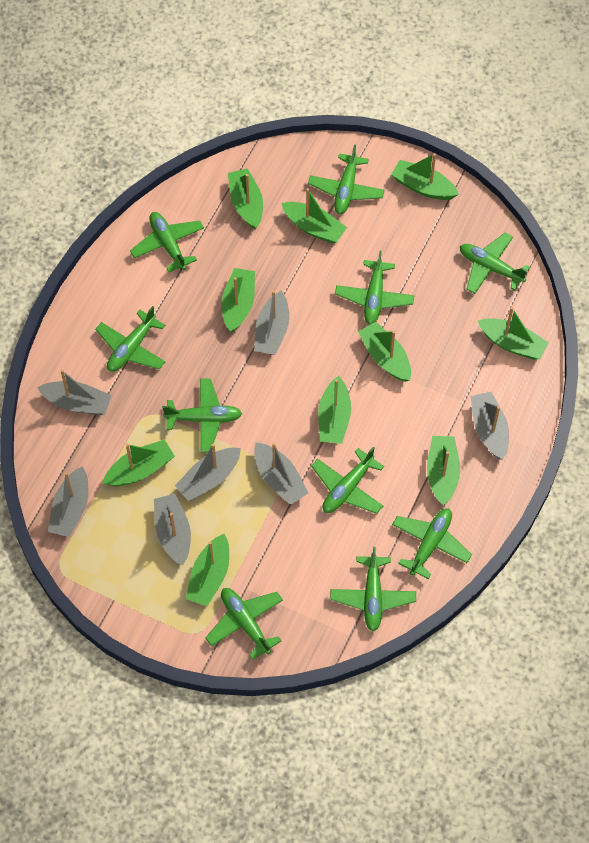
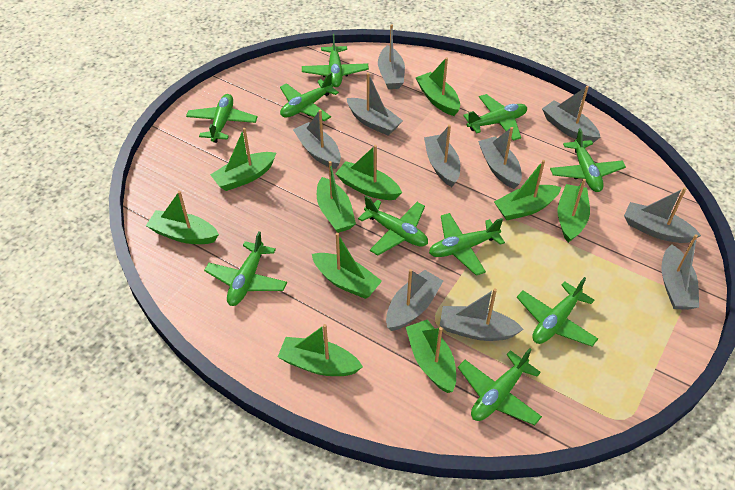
grey boat: [37,369,112,415] [48,466,88,537] [154,494,191,566] [175,444,241,501] [254,290,289,355] [254,442,308,505] [470,392,509,460] = 7 -> [293,110,341,169] [347,73,403,135] [378,24,405,89] [386,269,443,331] [424,125,460,187] [440,288,524,341] [478,127,522,189] [542,86,600,143] [624,187,701,243] [661,234,699,310] = 10

